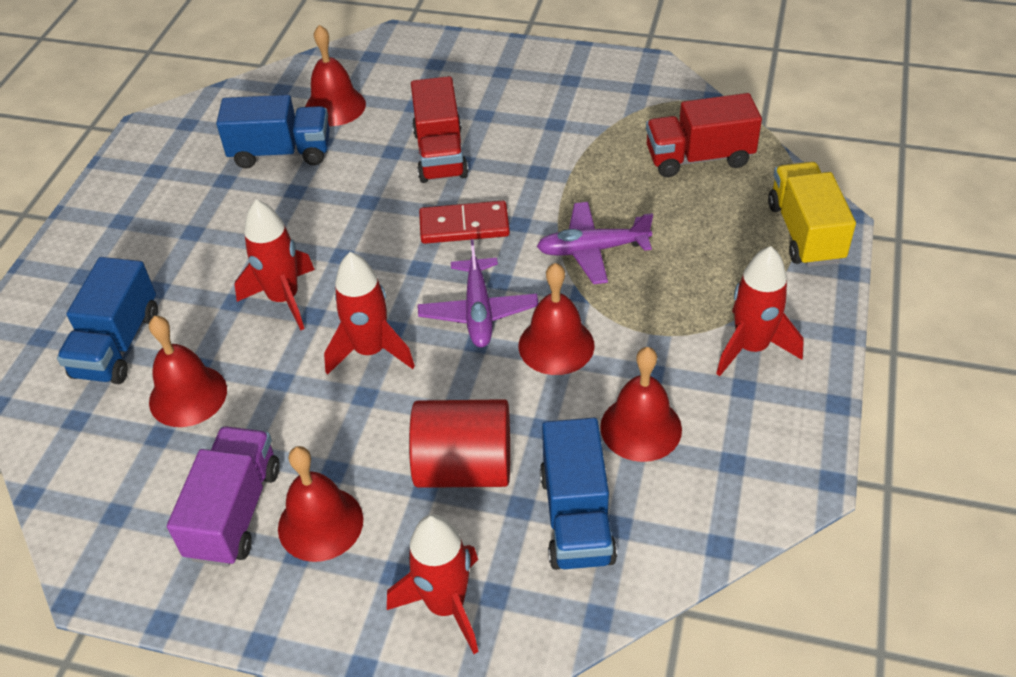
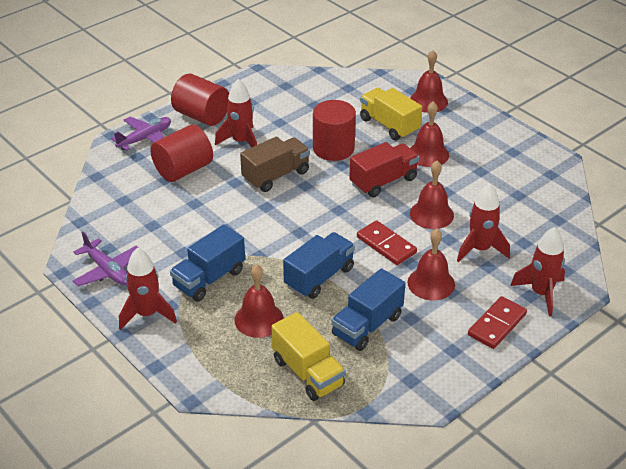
brown truck: none = 0 -> [240,136,310,192] = 1
purple truck: [167,427,280,566] = 1 -> none = 0
red cylinder: [409,399,510,488] = 1 -> [150,125,213,182] [171,74,229,126] [313,100,356,161] = 3
red domino: [419,201,510,244] = 1 -> [357,220,417,265] [468,296,527,349] = 2
red truck: [411,76,469,183] [646,93,762,177] = 2 -> [349,142,419,198] = 1
yellow truck: [768,162,856,267] = 1 -> [271,312,345,401] [360,88,422,141] = 2

